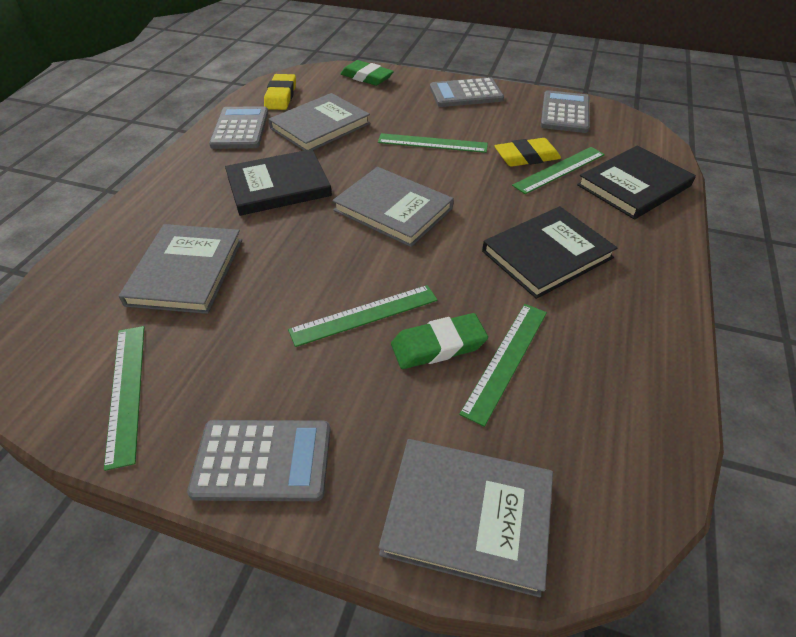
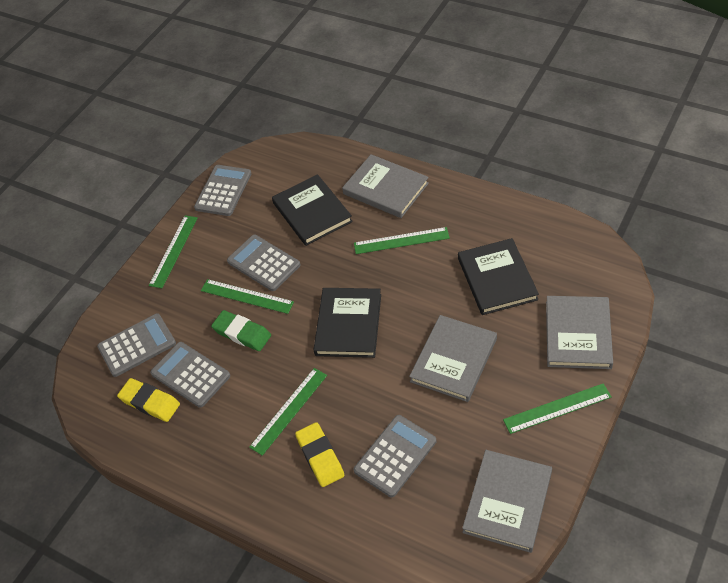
green eraser: [340,60,394,86] [391,313,488,369] = 2 -> [211,310,271,351] = 1
grey calculator: [187,420,331,501] [209,106,268,149] [430,77,504,107] [541,90,589,133] = 4 -> [97,313,176,377] [150,342,230,408] [194,165,251,216] [227,235,300,291] [354,415,436,497] = 5

